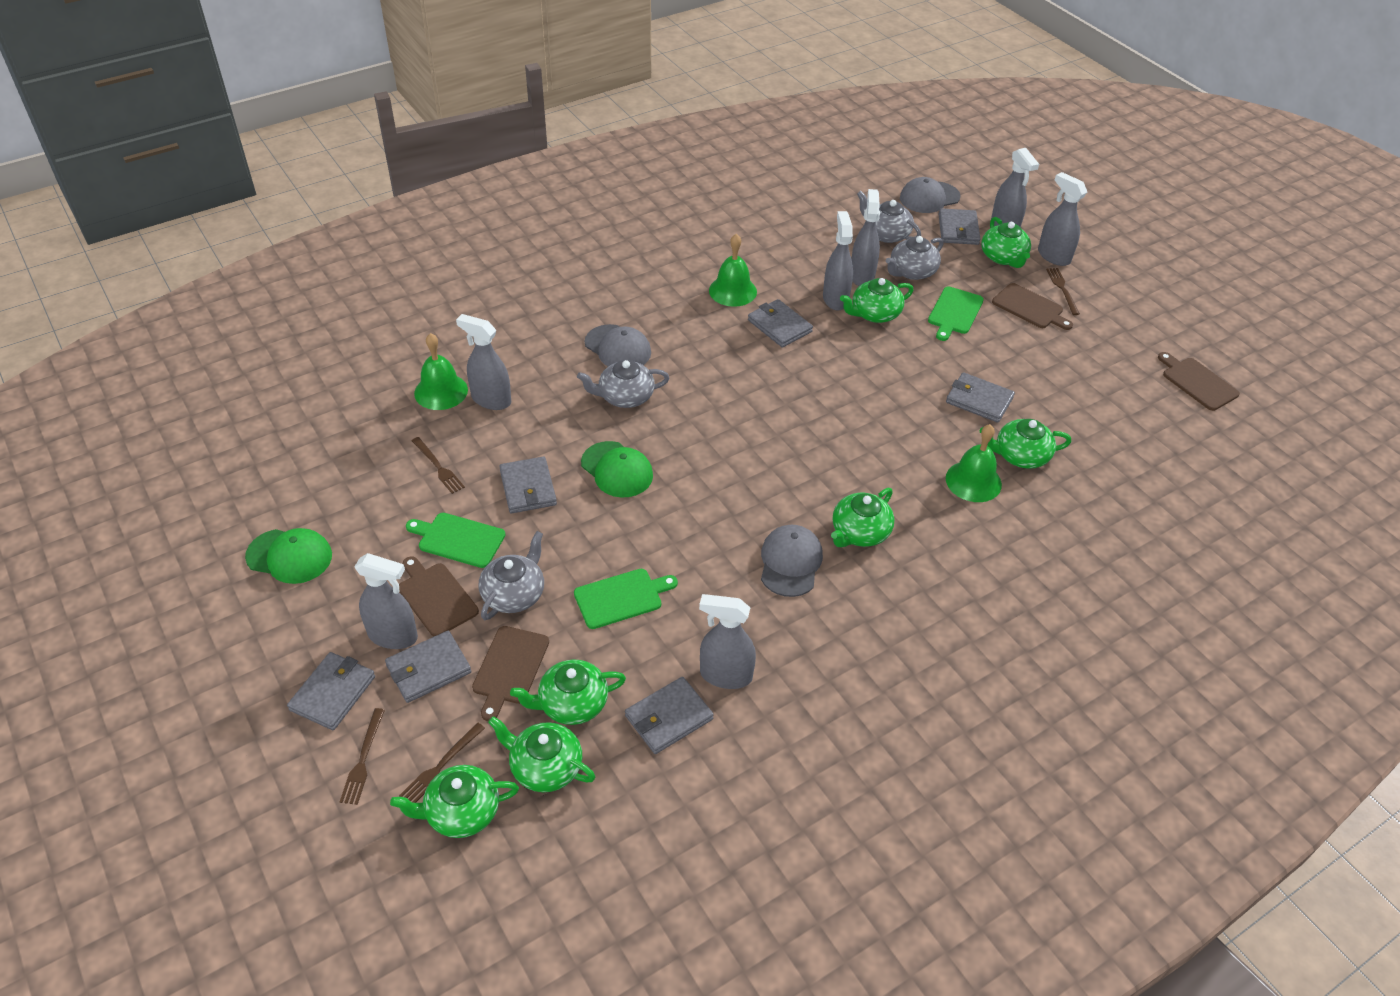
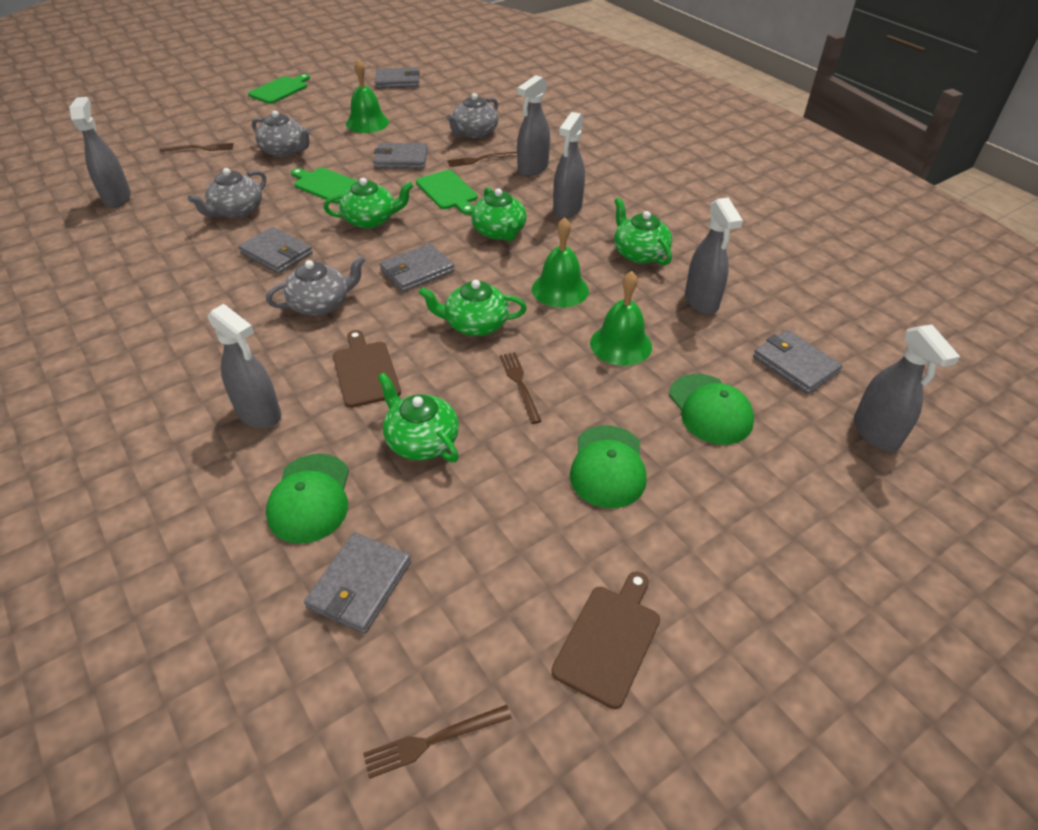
brown cutting board: [399,557,479,636] [472,626,549,721] [992,283,1073,330] [1158,352,1240,411] = 4 -> [333,330,401,408] [551,572,660,709] = 2
green cap: [245,528,332,584] [581,441,653,498] = 2 -> [266,454,349,544] [570,425,647,508] [669,374,754,445] = 3
green teapot: [390,765,519,838] [488,716,595,792] [510,659,626,725] [831,488,894,547] [840,278,913,323] [980,419,1071,469] [981,217,1031,268] = 7 -> [323,178,414,229] [378,373,459,462] [419,280,527,336] [471,187,526,241] [614,198,672,265] = 5
grey cap: [585,324,651,366] [761,525,823,597] [900,177,961,213] = 3 -> none = 0
grey spray bottle: [355,553,418,649] [456,314,511,410] [699,594,756,689] [823,211,853,311] [851,189,880,286] [991,148,1039,227] [1038,172,1087,266] = 7 -> [69,97,131,208] [208,304,281,429] [517,75,550,176] [553,112,585,219] [685,197,743,314] [854,325,960,452] = 6
grey wallet: [287,652,375,730] [385,631,471,703] [499,457,557,514] [625,677,714,754] [748,299,813,347] [938,208,980,245] [946,372,1015,423] = 7 -> [238,227,313,274] [304,532,411,634] [374,143,428,169] [375,67,420,88] [380,243,455,292] [753,330,843,394] = 6

